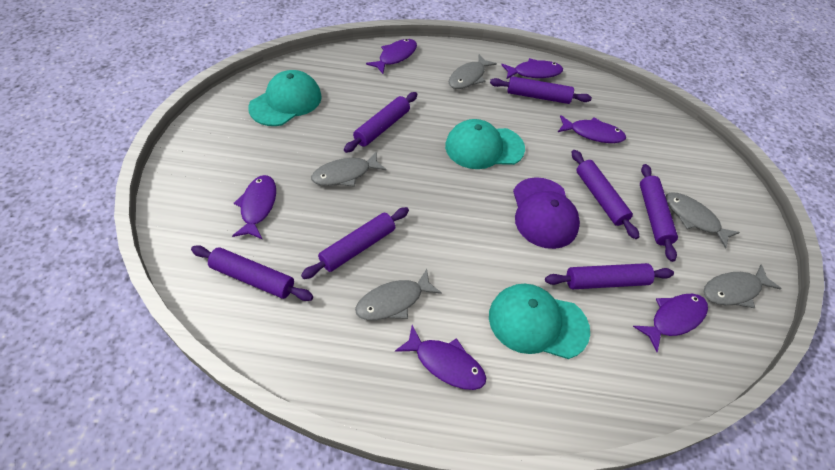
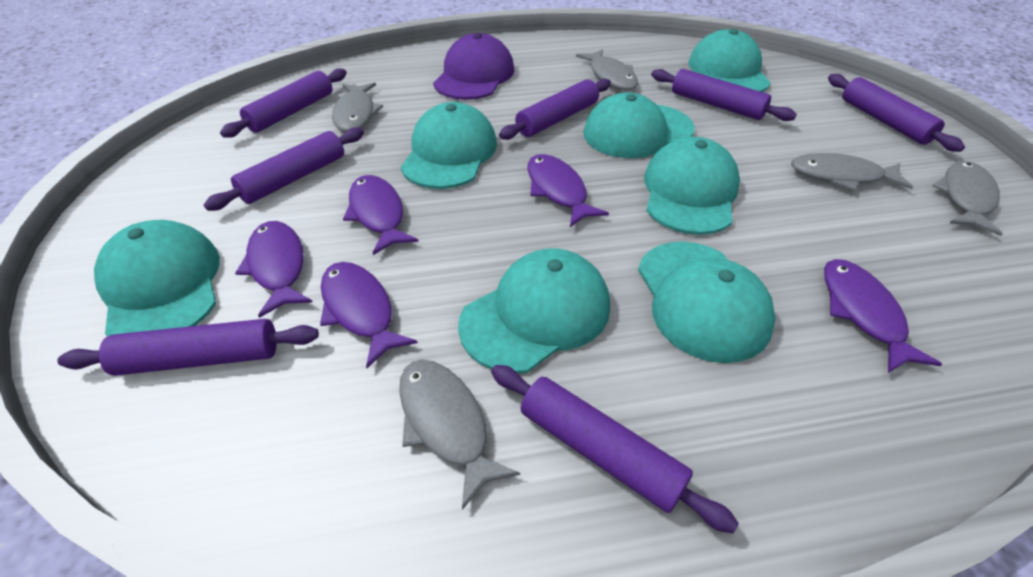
purple fish: [232,175,276,240] [366,39,417,74] [395,325,486,390] [501,58,563,79] [558,115,626,143] [633,294,708,352] = 6 -> [235,221,313,318] [320,262,418,368] [343,175,419,255] [528,154,609,227] [824,259,942,373] = 5
turquoise cap: [248,70,322,126] [445,119,525,169] [489,284,590,359] = 3 -> [94,220,220,336] [401,102,497,189] [458,249,610,373] [583,92,695,158] [638,242,775,363] [644,137,740,235] [688,29,771,92] = 7

